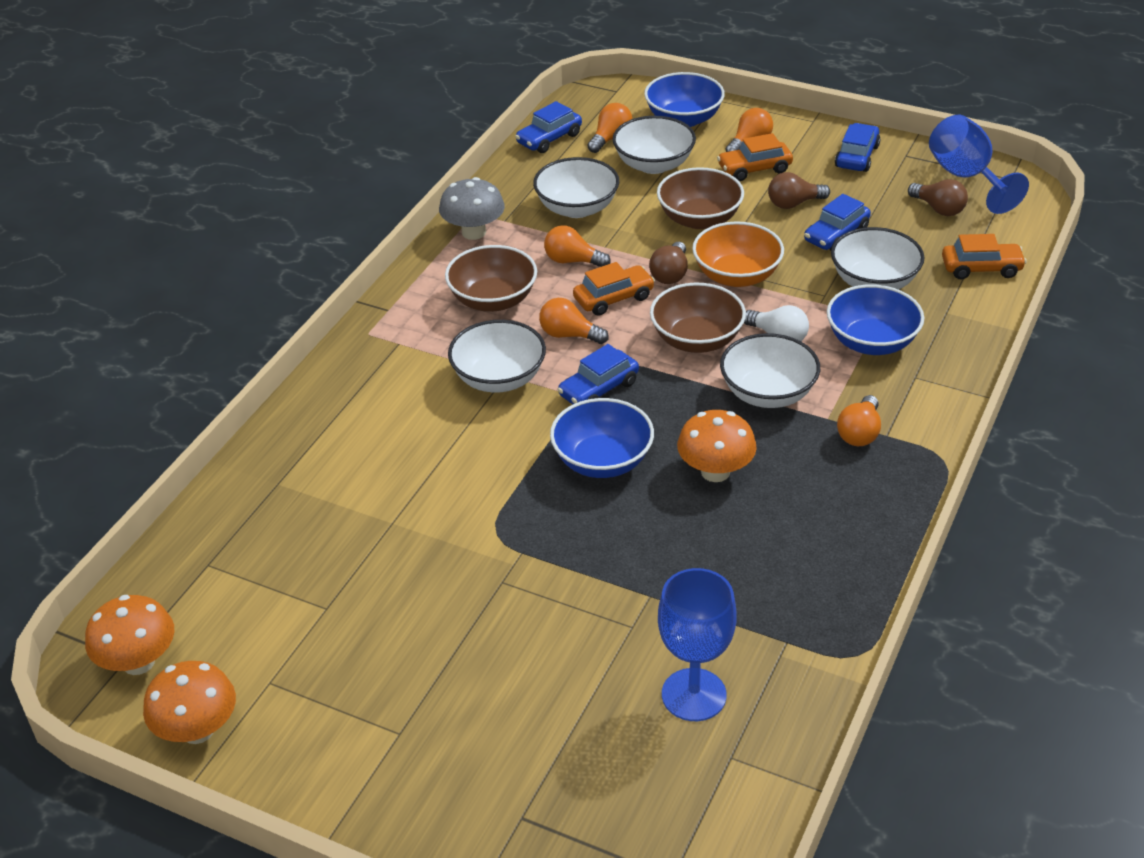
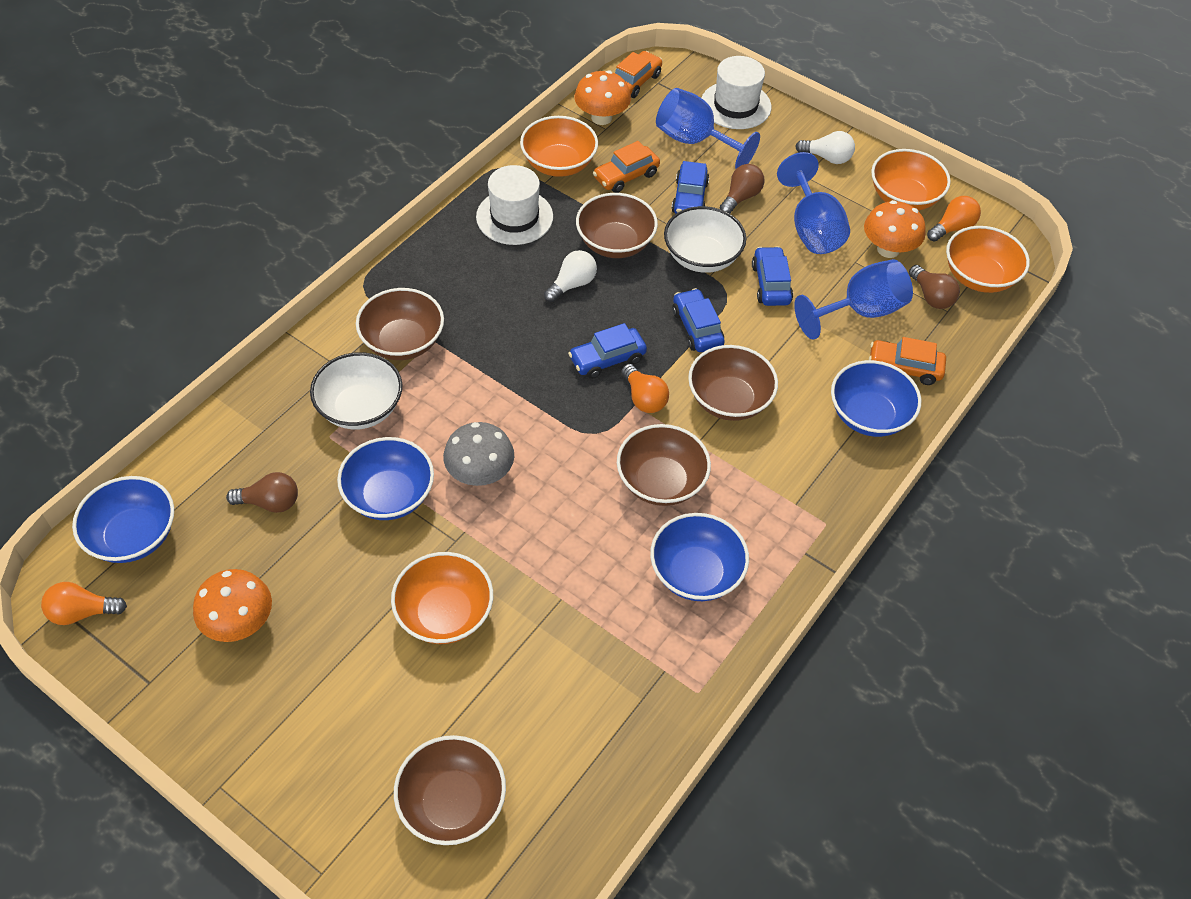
blue bowl: [550,398,654,478] [644,72,725,127] [827,284,924,355] = 3 -> [72,476,174,563] [337,437,434,520] [650,513,749,601] [831,360,921,437] = 4
blue goblet: [658,568,737,721] [929,115,1029,214] = 2 -> [656,88,760,169] [777,152,850,254] [794,259,913,340] = 3
brown bowl: [445,245,537,312] [650,283,746,353] [657,167,744,229] = 3 -> [356,288,444,360] [394,735,506,845] [576,193,658,258] [617,424,711,506] [688,345,778,421] = 5
orange bowl: [692,221,784,287] = 1 -> [391,552,493,644] [520,116,598,177] [871,149,951,211] [946,226,1030,293] = 4
orange light bulb: [539,298,609,344] [544,225,610,267] [587,103,632,153] [725,108,773,152] [837,395,881,446] = 5 -> [41,582,127,625] [622,364,669,413] [927,196,981,242] = 3
white bowl: [448,320,546,393] [533,157,619,218] [612,116,696,174] [720,333,820,408] [831,227,925,290] = 5 -> [310,352,402,429] [664,206,746,273] = 2
white hat: none = 0 -> [476,165,553,245] [702,56,771,129] = 2
white light bulb: [744,305,809,341] = 1 -> [544,250,597,302] [795,131,855,164] = 2

